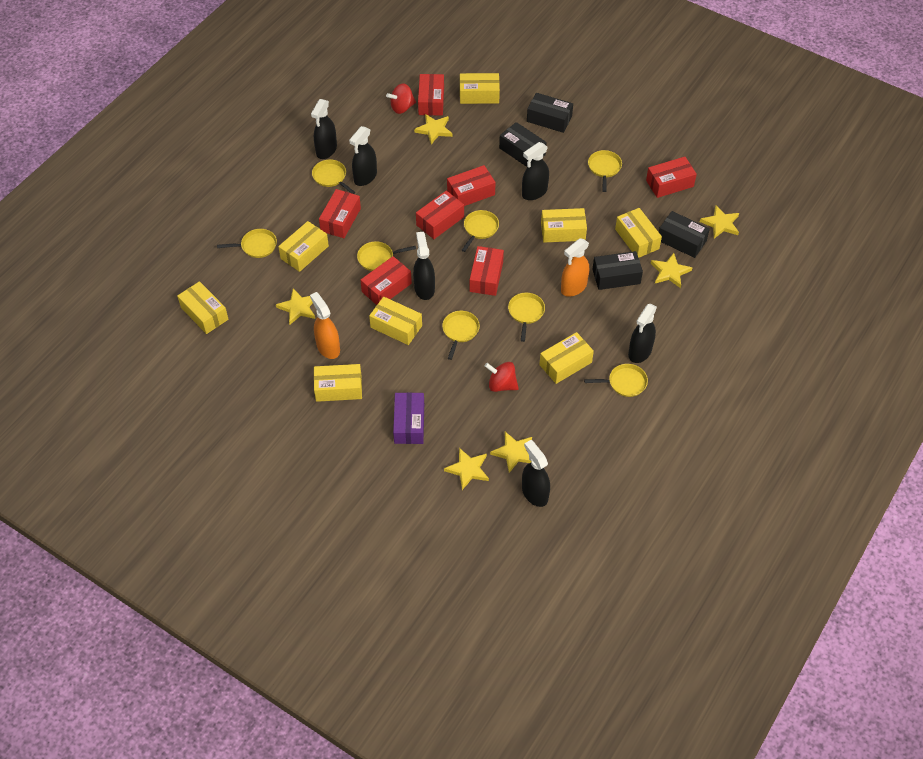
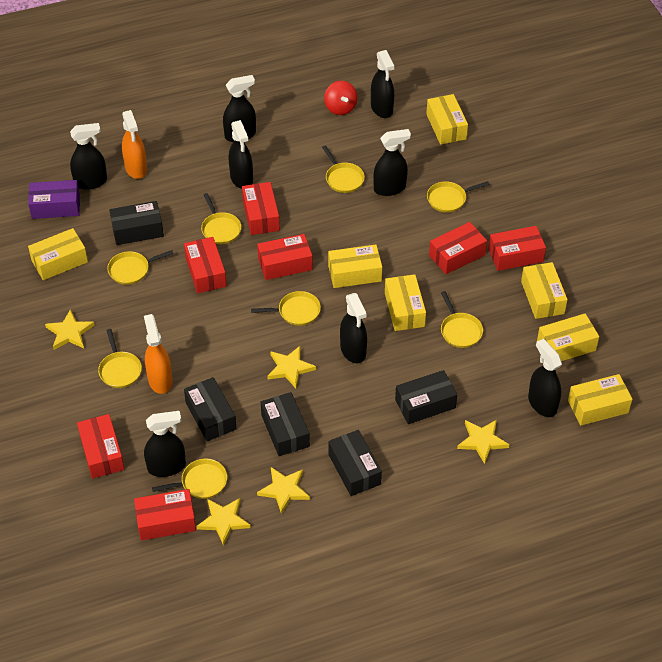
black box: [499,122,547,167] [527,93,573,133] [592,251,643,290] [659,211,710,258] = 4 -> [109,201,164,245] [184,377,236,441] [261,392,310,456] [328,430,382,496] [395,370,457,424] = 5
black spray bottle: [311,99,337,159] [349,126,377,186] [413,232,435,300] [522,142,549,200] [522,440,550,507] [628,304,657,363] = 6 -> [70,123,107,190] [144,411,186,477] [223,75,256,142] [229,120,253,189] [340,293,367,363] [371,50,394,118] [373,129,411,196] [528,339,562,417] = 8
red spinning top: [386,83,416,114] [485,362,519,392] = 2 -> [324,81,357,115] = 1
yellow box: [177,281,229,334] [278,221,329,272] [314,364,362,402] [369,297,422,345] [460,73,500,104] [539,332,594,384] [541,208,587,243] [615,208,662,258] = 8 -> [28,228,88,280] [328,245,382,288] [385,274,426,331] [426,94,468,145] [521,262,568,319] [537,314,599,361] [568,374,633,426] = 7
yellow star: [276,288,315,324] [414,114,452,144] [444,448,489,490] [490,432,532,473] [651,253,692,288] [700,205,739,238] = 6 -> [45,309,95,350] [196,498,251,546] [257,467,310,514] [267,346,316,388] [457,420,509,464] = 5

